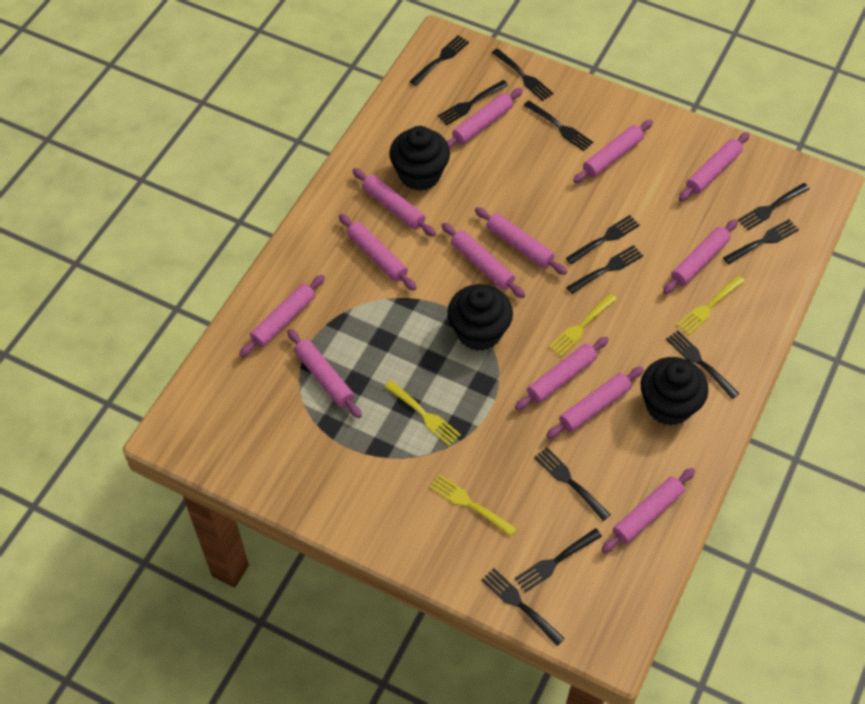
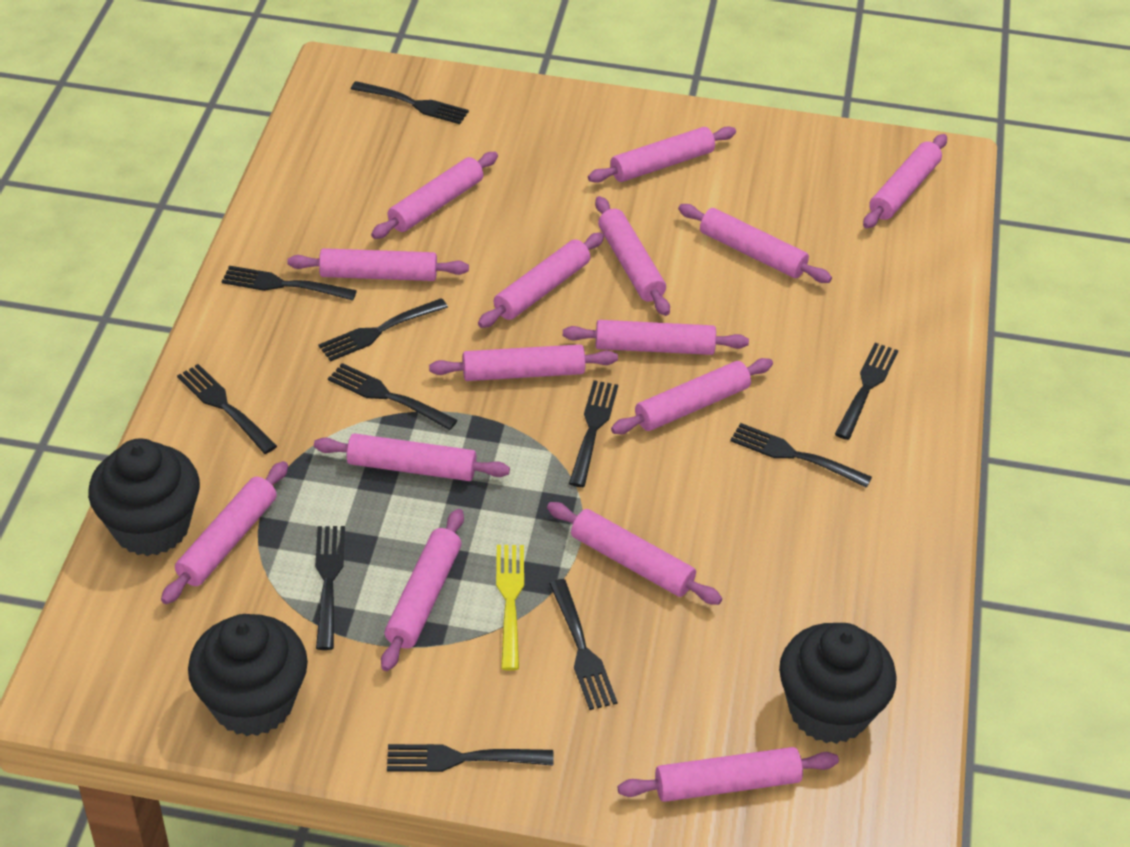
black fork: [410,35,469,86] [437,80,508,125] [481,568,565,646] [492,48,553,101] [515,528,602,593] [523,101,593,151] [534,447,611,521] [566,215,640,264] [566,245,643,294] [666,330,739,399] [723,219,799,264] [737,183,810,231] = 12 -> [177,364,277,454] [222,266,357,300] [315,526,345,650] [319,298,448,362] [328,363,458,430] [351,81,469,124] [387,744,554,772] [549,579,617,710] [569,380,618,487] [730,423,872,488] [835,343,898,440] = 11
pink rolling pin: [239,275,325,357] [287,329,362,418] [339,214,417,291] [352,168,436,237] [441,223,525,298] [447,88,523,149] [475,207,567,275] [515,337,609,410] [546,367,644,439] [573,120,653,183] [601,468,695,553] [663,219,738,294] [679,132,750,201] = 13 -> [161,461,288,604] [287,248,469,281] [314,433,510,481] [371,152,498,239] [381,509,464,671] [429,344,618,381] [478,232,604,328] [547,502,722,605] [563,320,749,355] [588,126,736,183] [595,196,670,316] [611,358,773,434] [618,747,839,802] [678,204,832,283] [863,134,947,228] = 15
yellow fork: [384,380,461,446] [430,474,517,536] [549,293,617,356] [677,275,745,335] = 4 -> [496,545,524,670] = 1

